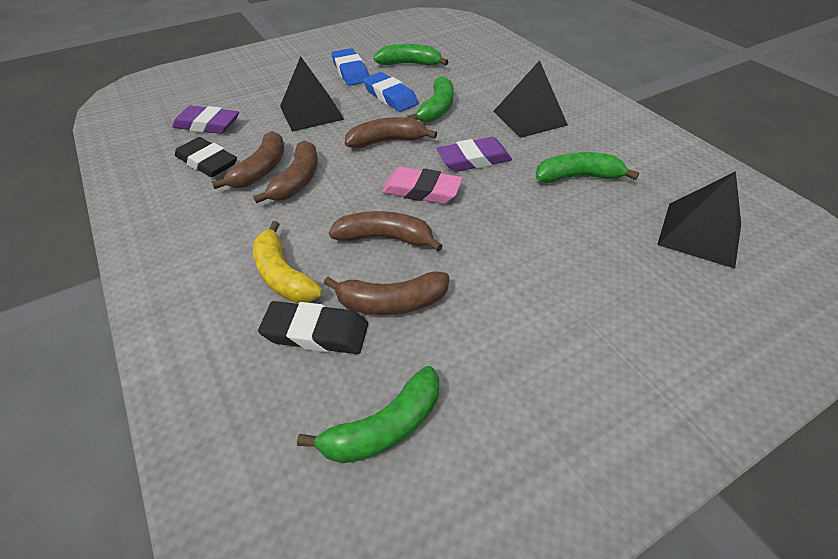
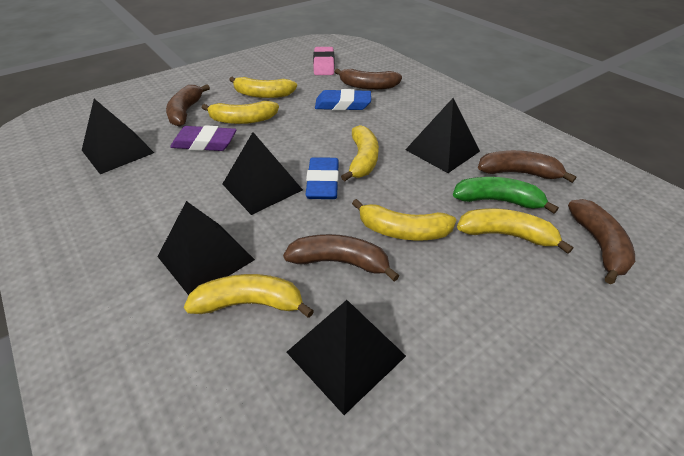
black eraser: [175,137,237,177] [258,301,368,354] = 2 -> none = 0
black pyramid: [280,56,344,132] [493,60,568,138] [657,171,741,269] = 3 -> [82,99,154,174] [157,201,255,295] [222,132,303,215] [287,300,406,415] [405,98,480,173] = 5
green banana: [297,366,439,463] [374,44,448,66] [407,76,454,123] [536,152,639,183] = 4 -> [453,177,559,213] = 1
purple eraser: [172,106,239,134] [436,137,512,172] = 2 -> [170,125,236,151] = 1
yellow banana: [253,221,323,303] = 1 -> [184,274,314,318] [202,101,279,124] [229,77,297,98] [341,125,379,181] [352,199,456,240] [457,208,573,254] = 6

